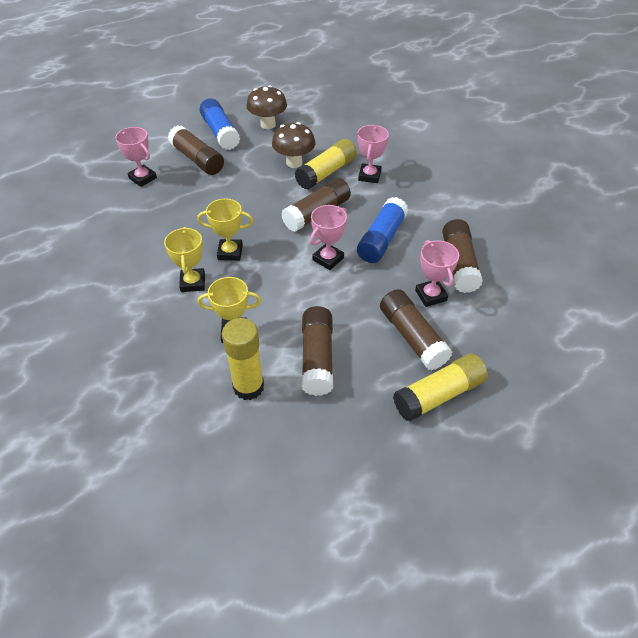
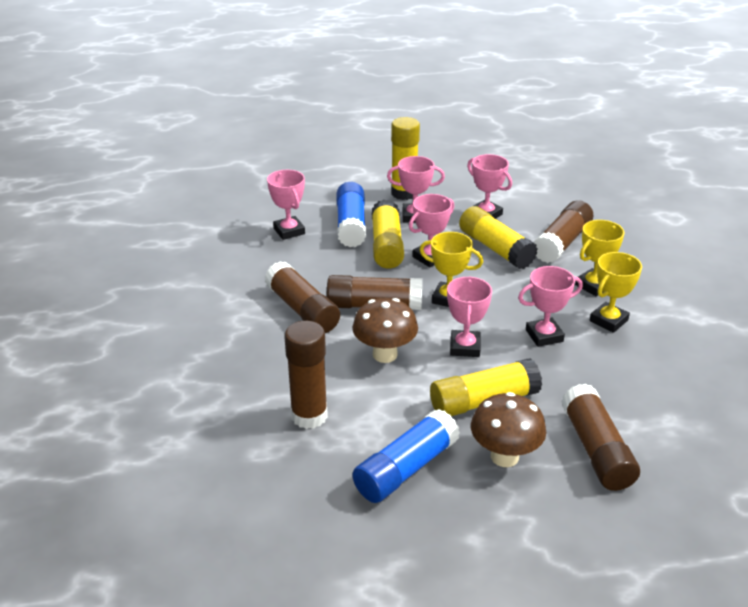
pink trophy: [115,127,157,187] [310,205,347,270] [357,125,389,183] [415,240,459,307] = 4 -> [267,170,305,240] [387,156,445,223] [409,194,454,267] [447,277,492,357] [467,154,512,219] [518,266,583,347] = 6
yellow glue stick: [222,318,264,400] [295,139,357,190] [393,353,488,422] = 3 -> [371,199,404,269] [391,117,420,200] [430,358,542,416] [459,206,538,269] = 4

